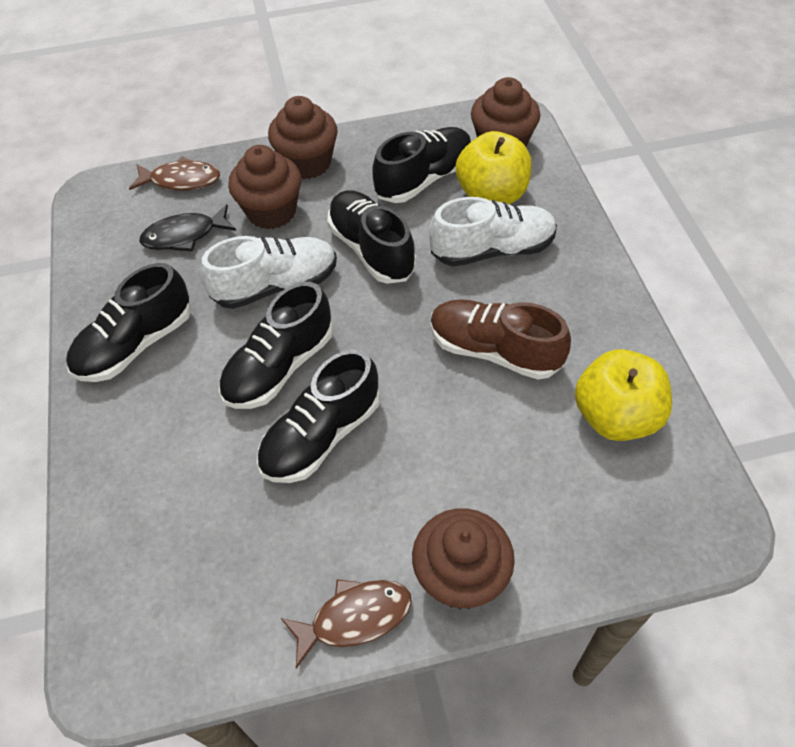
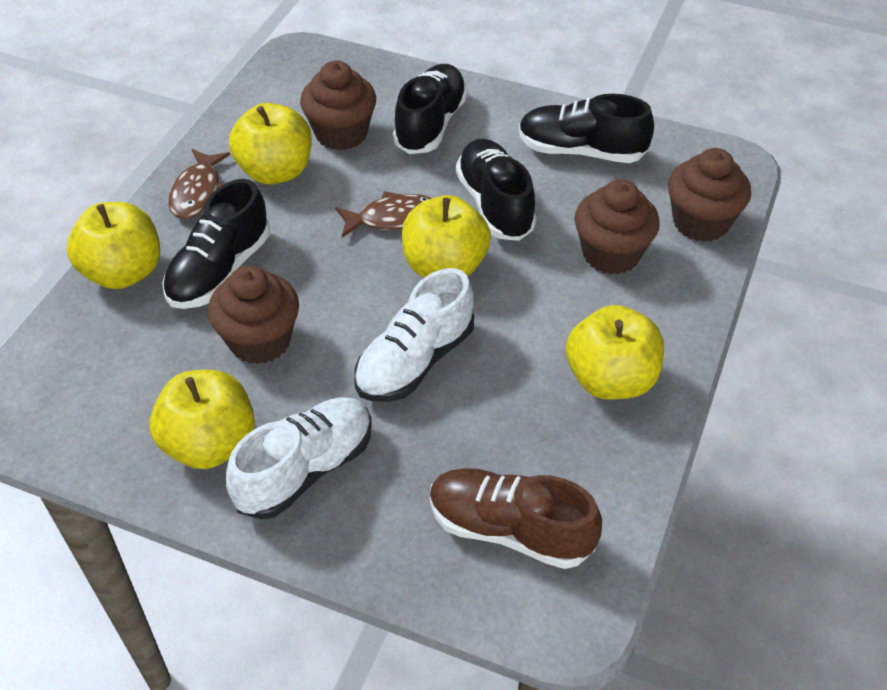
black fish: [139,204,236,251] = 1 -> none = 0
black shoe: [66,263,191,382] [219,282,333,409] [257,349,380,483] [327,190,416,284] [372,127,471,203] = 5 -> [162,179,270,309] [393,64,468,154] [456,139,537,241] [519,94,654,163] = 4
yellow apple: [456,131,532,204] [575,349,672,441] = 2 -> [67,202,160,289] [149,370,255,469] [229,103,312,184] [402,195,491,278] [566,305,664,400] = 5

